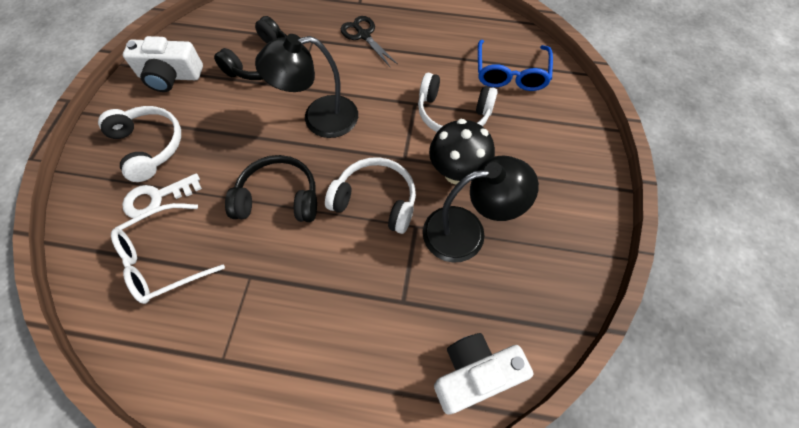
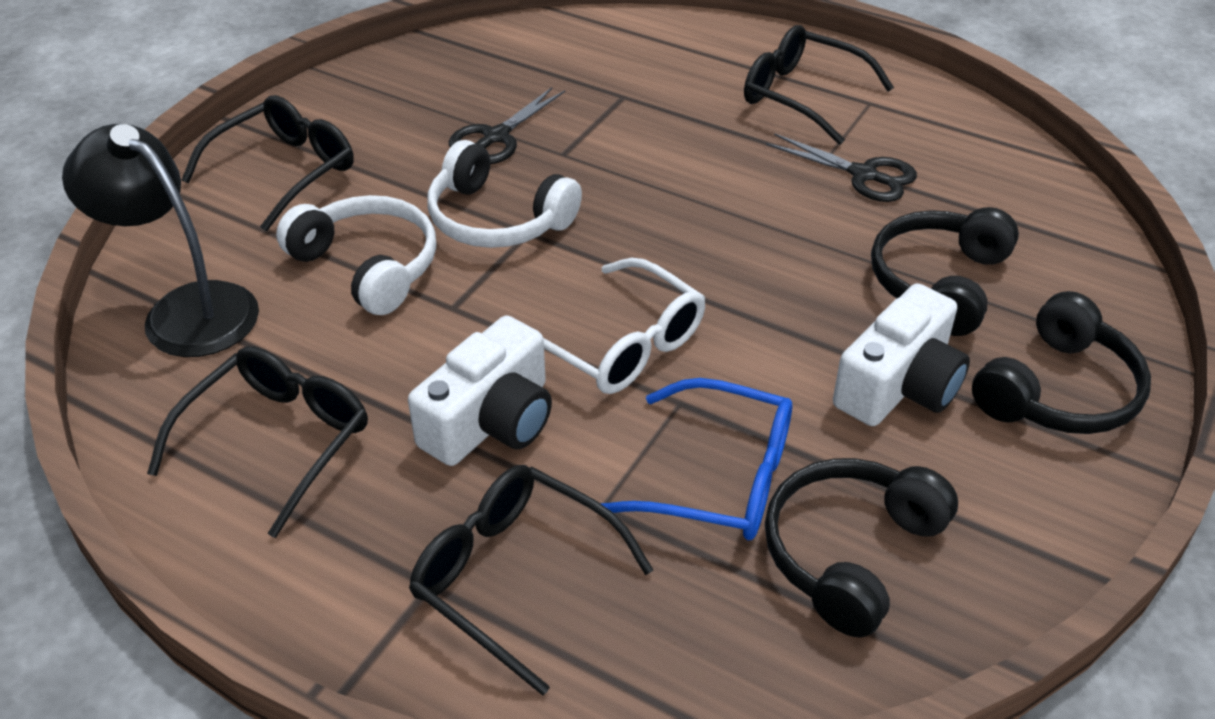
black glasses: none = 0 -> [147,346,368,538] [181,95,354,231] [409,465,653,696] [744,25,894,145] = 4
black headphones: [214,16,287,80] [225,155,317,222] = 2 -> [765,458,958,638] [871,207,1019,336] [972,291,1151,434] = 3
black lamp: [255,34,358,138] [423,155,539,263] = 2 -> [62,124,259,357] = 1
black mushroom: [429,119,495,185] = 1 -> none = 0
black scissors: [341,16,397,67] = 1 -> [449,87,565,164] [766,133,917,202] = 2
white headphones: [98,106,181,182] [325,157,416,234] [418,73,498,132] = 3 -> [276,195,437,315] [427,140,582,248] = 2
white key: [122,173,202,218] = 1 -> none = 0

